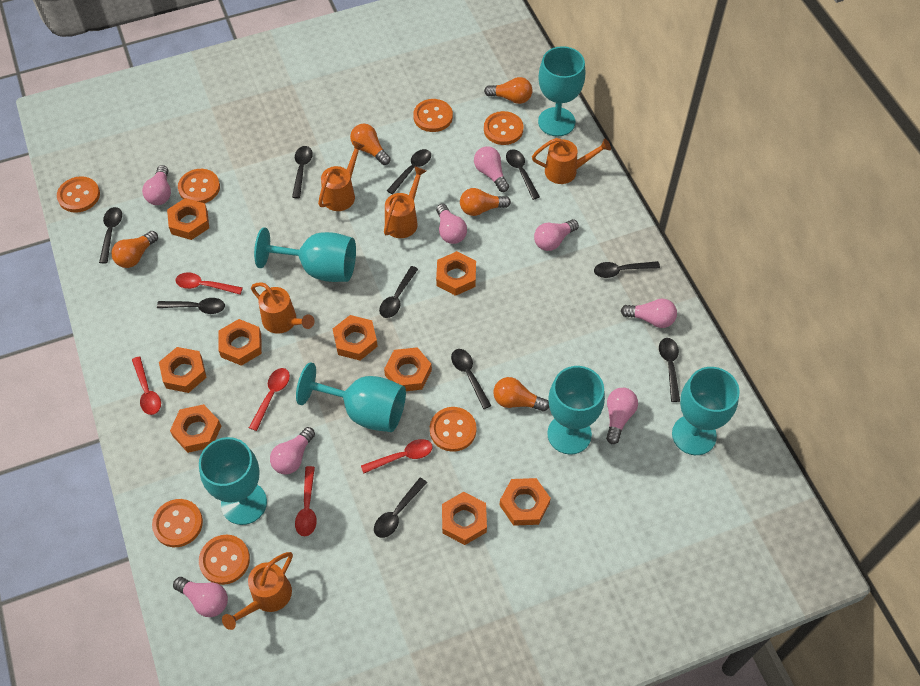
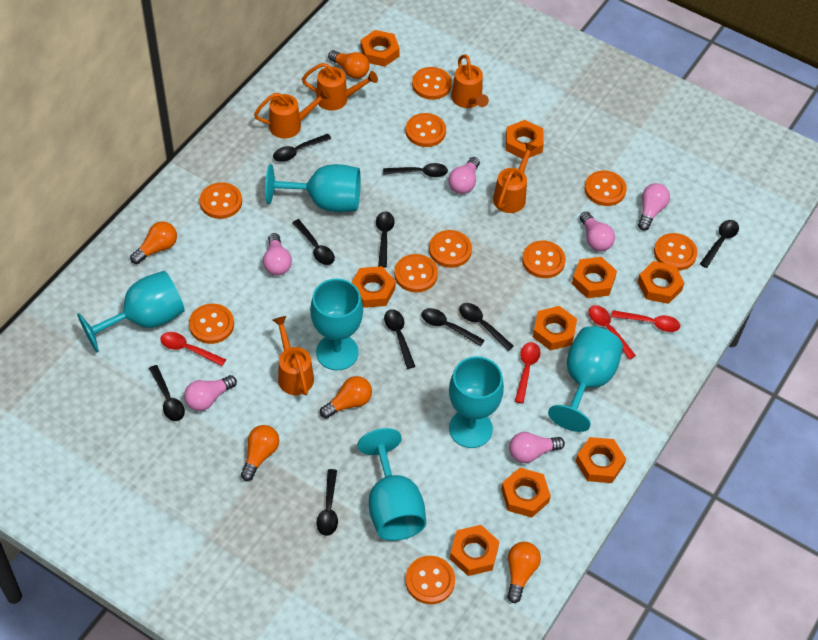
orange button: [57,176,100,213] [152,499,203,547] [178,169,220,203] [199,535,250,585] [413,99,453,132] [430,407,476,452] [484,111,523,145] = 7 -> [189,304,234,344] [199,182,242,219] [394,254,438,292] [405,556,455,604] [406,113,446,147] [412,67,452,100] [429,230,472,268] [522,241,566,278] [585,171,627,206] [654,233,698,271] = 10
pink light bulb: [142,165,171,205] [173,577,228,617] [270,427,315,475] [436,204,467,244] [474,146,509,192] [534,219,579,251] [606,388,638,444] [621,298,677,328] = 8 -> [184,375,237,411] [263,233,292,275] [448,157,480,194] [509,432,565,463] [580,212,615,251] [638,183,670,231] = 6
red spoon: [132,356,161,415] [175,272,243,294] [249,368,290,431] [295,466,317,536] [361,439,433,474] = 5 -> [160,332,226,366] [515,342,540,404] [589,305,636,360] [611,310,680,332] = 4

